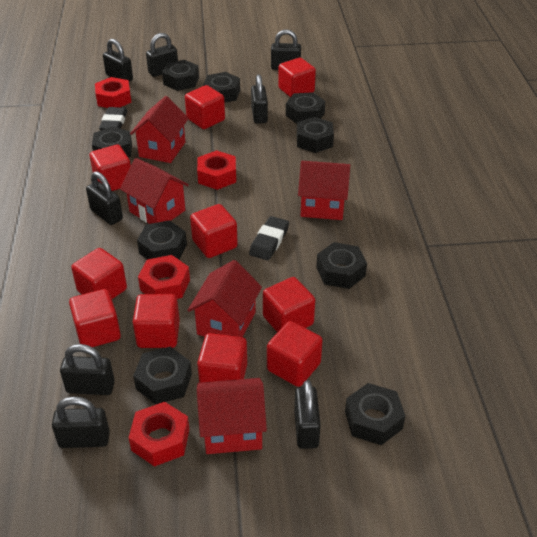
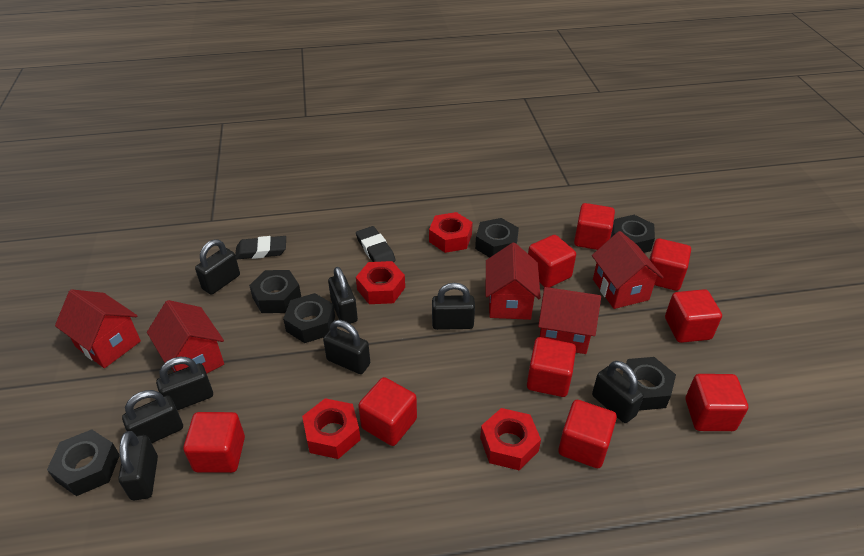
black nut: [92,126,132,157] [133,347,192,405] [137,220,187,260] [162,60,199,91] [203,72,240,103] [286,92,325,124] [297,117,334,153] [316,242,367,289] [345,383,405,445] = 9 -> [47,429,120,496] [249,270,301,313] [283,293,335,343] [475,218,519,257] [611,215,655,253] [623,357,676,411] = 6
red cube: [69,289,121,347] [71,248,127,299] [90,144,131,191] [133,294,180,348] [185,85,225,129] [190,204,238,258] [197,333,247,383] [263,277,315,333] [267,321,323,387] [278,58,316,97] = 10 -> [183,412,245,473] [358,377,417,446] [527,337,576,397] [528,235,576,288] [558,400,617,468] [574,203,615,250] [649,238,691,291] [665,289,722,343] [686,374,748,431] = 9

